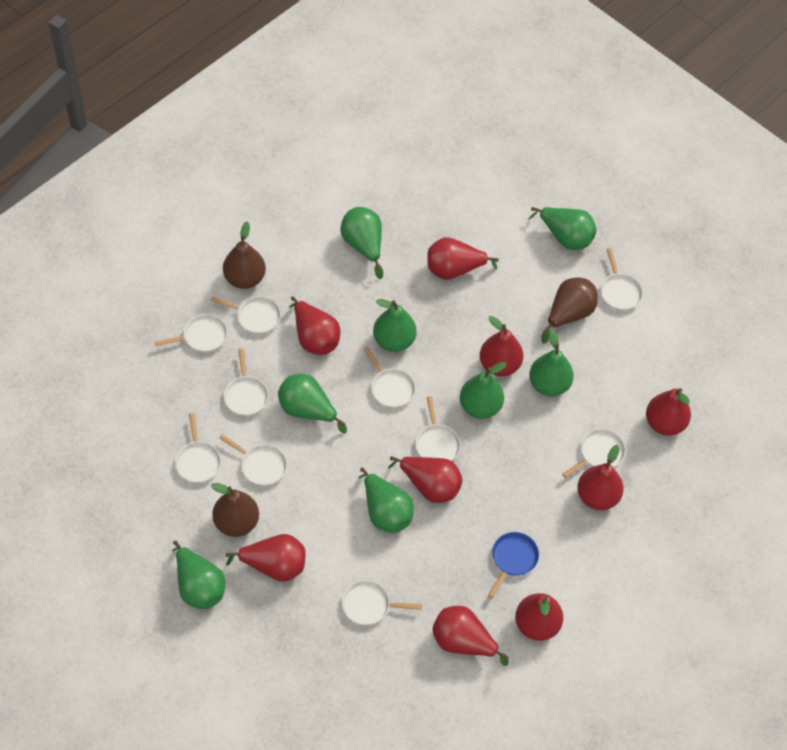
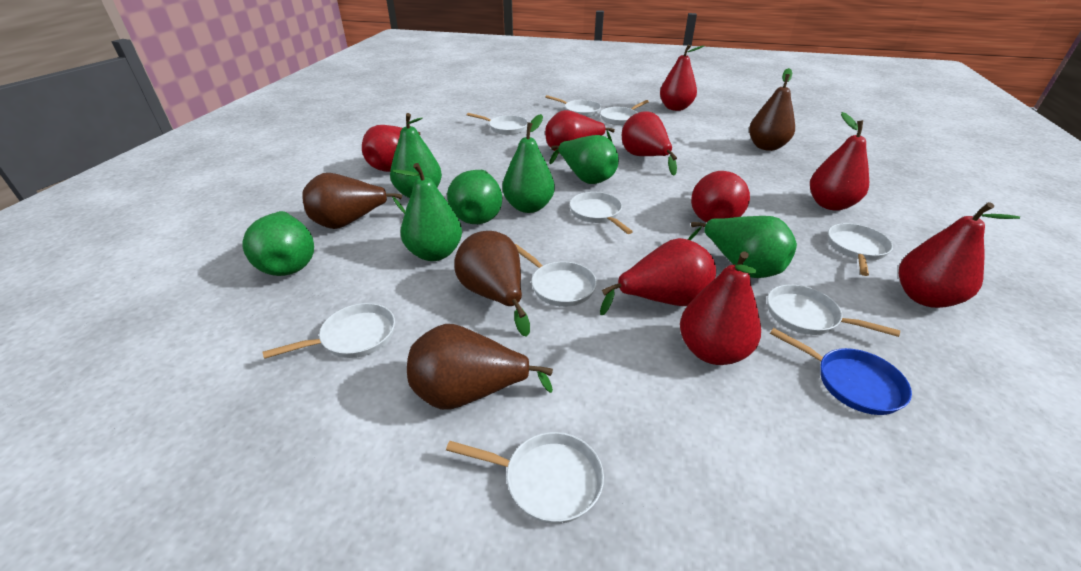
brown pear: [211,483,259,537] [223,221,266,289] [541,278,598,344] = 3 -> [302,173,405,229] [407,324,553,410] [455,231,530,337] [749,68,795,151] = 4
green pear: [172,540,225,609] [278,374,347,434] [341,207,383,279] [358,467,414,533] [373,299,417,352] [460,362,507,419] [528,207,597,250] [529,329,574,396] = 8 -> [242,211,314,276] [390,113,442,198] [393,163,462,261] [447,170,502,224] [502,114,555,213] [549,135,619,184] [688,216,797,278] = 7
white pan: [155,314,228,352] [175,413,221,483] [210,296,281,334] [219,434,287,486] [224,349,268,416] [342,580,422,625] [363,347,416,408] [415,396,461,461] [562,428,626,478] [600,248,643,311] = 10 -> [263,303,395,359] [446,432,604,524] [467,113,528,135] [515,244,597,307] [545,95,601,117] [569,192,633,234] [600,100,649,125] [767,284,900,337] [828,223,893,276] = 9

